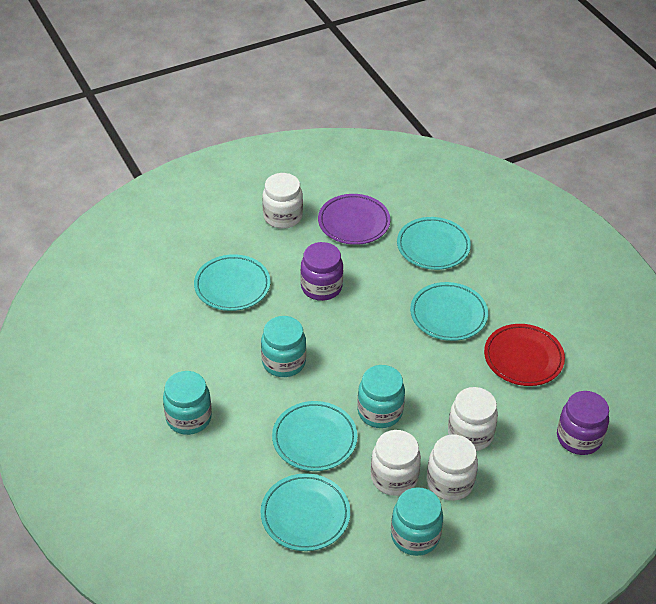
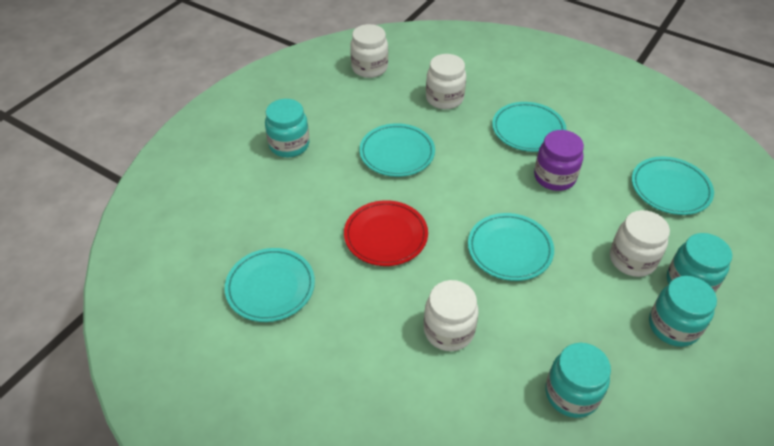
purple jar: [300,242,343,301] [557,391,609,455] = 2 -> [534,130,584,191] = 1
purple plate: [318,194,390,245] = 1 -> none = 0

